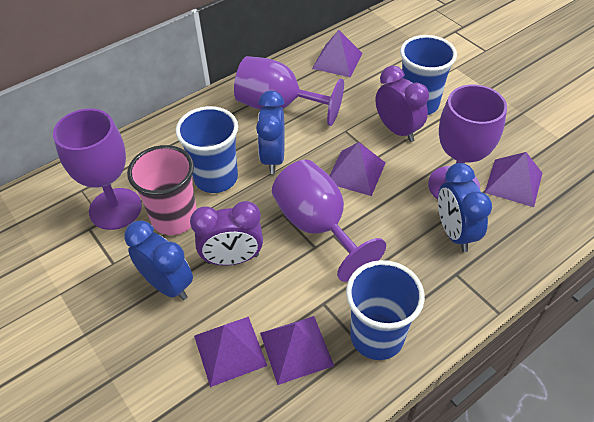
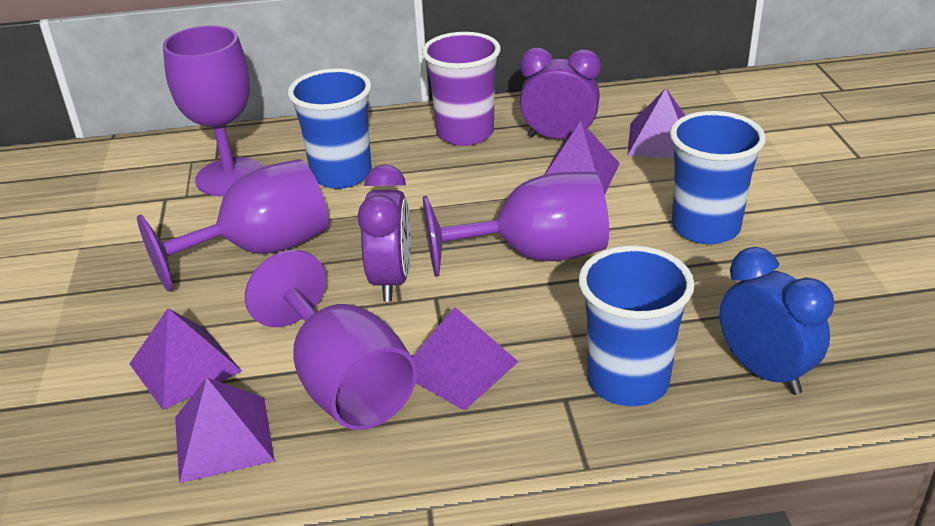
blue clock: [124,221,193,300] [256,91,285,174] [438,163,492,252] = 3 -> [720,247,834,395] = 1
pink cup: [127,145,197,235] = 1 -> none = 0
purple cup: none = 0 -> [422,32,501,146] = 1

